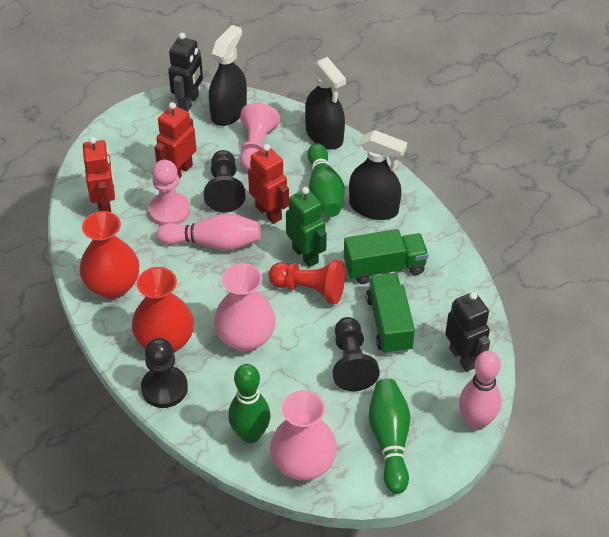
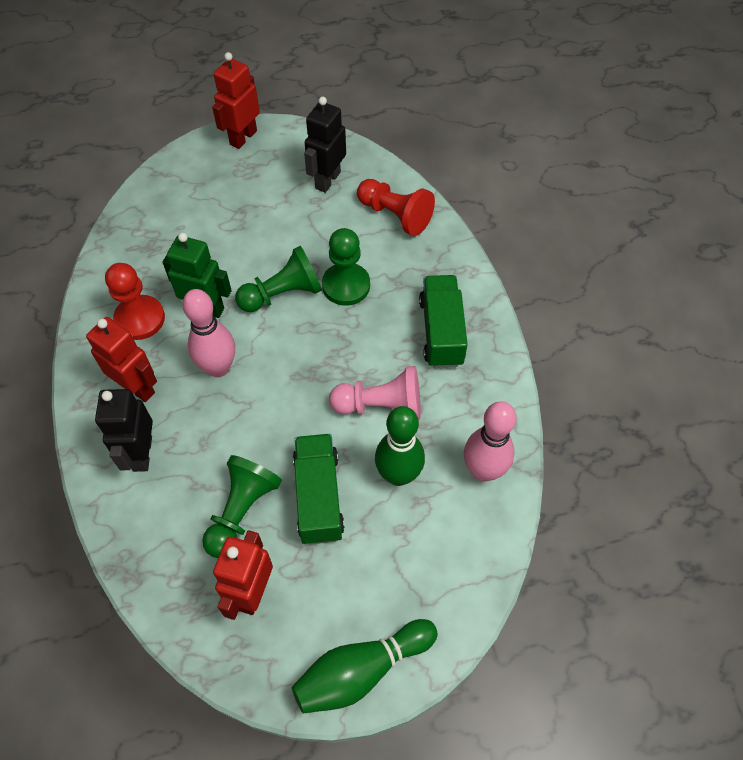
black pawn: [141,338,188,408] [204,150,245,213] [333,317,380,391] = 3 -> none = 0
black spray bottle: [209,25,247,126] [305,57,346,150] [349,130,407,220] = 3 -> none = 0
green bowling pin: [228,364,270,443] [307,143,345,217] [369,379,410,494] = 3 -> [292,619,438,714] [375,406,425,486] = 2
green pawn: none = 0 -> [202,455,282,558] [235,246,322,312] [322,228,370,306] = 3
pink pawn: [149,160,190,226] [240,103,280,171] = 2 -> [329,366,421,420] = 1
pink vase: [214,263,276,352] [270,390,337,481] = 2 -> none = 0
red pawn: [269,260,345,304] = 1 -> [105,263,165,340] [357,179,435,236] = 2
red vase: [79,211,139,299] [132,267,194,353] = 2 -> none = 0

